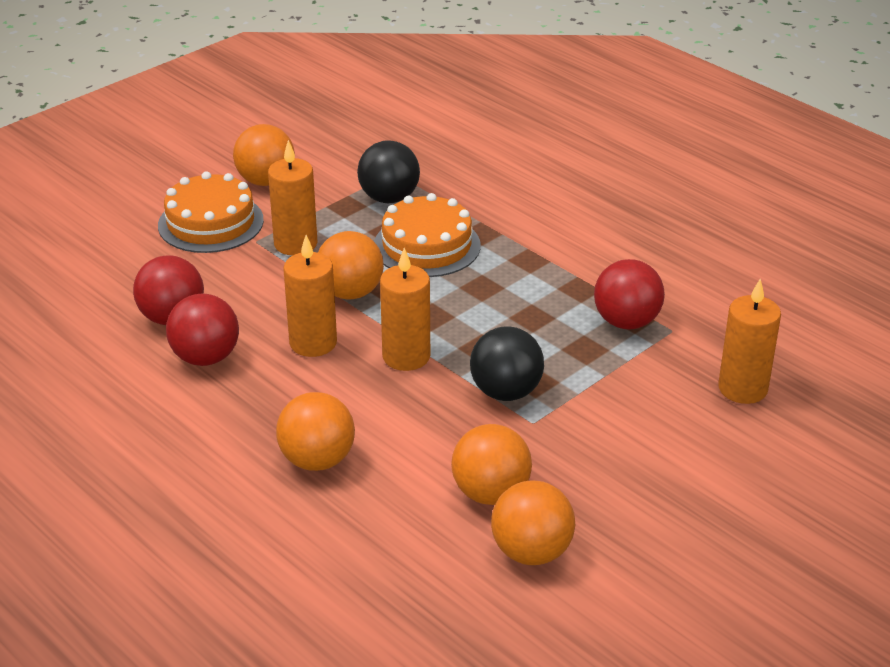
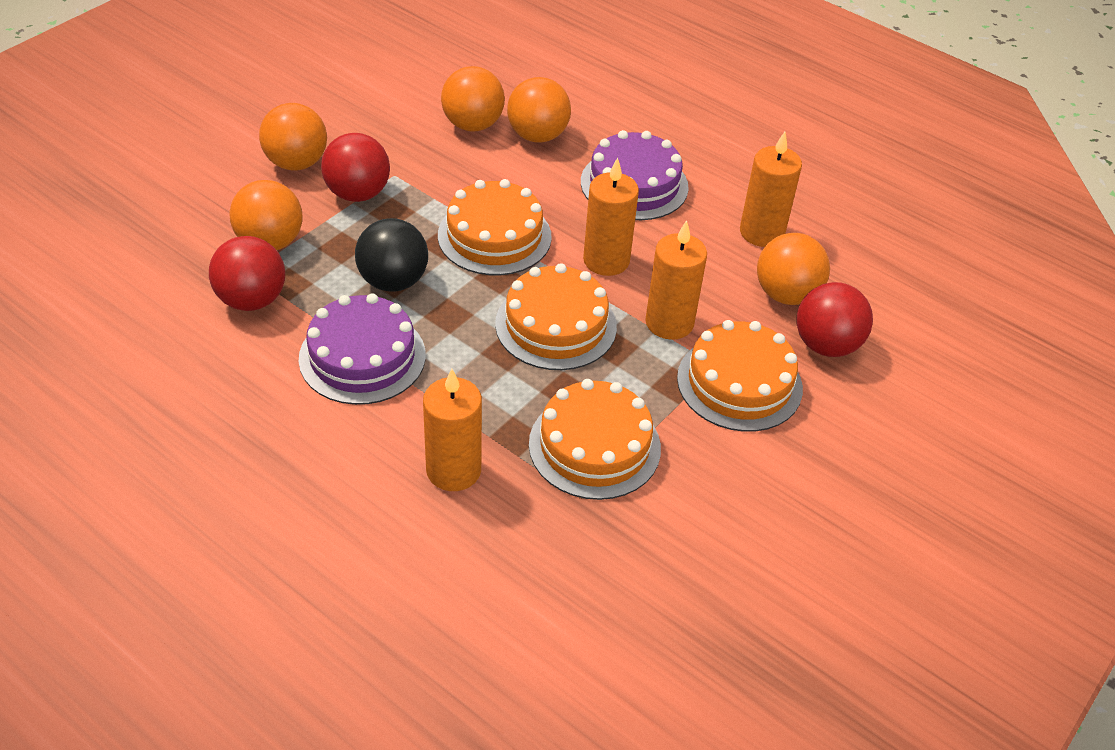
black ball: [357,140,420,203] [470,326,544,401] = 2 -> [355,218,428,292] = 1
orange cake: [158,171,264,253] [374,193,480,277] = 2 -> [438,179,552,275] [495,263,617,370] [529,379,661,500] [677,320,803,432] = 4
purple cake: none = 0 -> [299,293,426,405] [581,130,689,220] = 2

